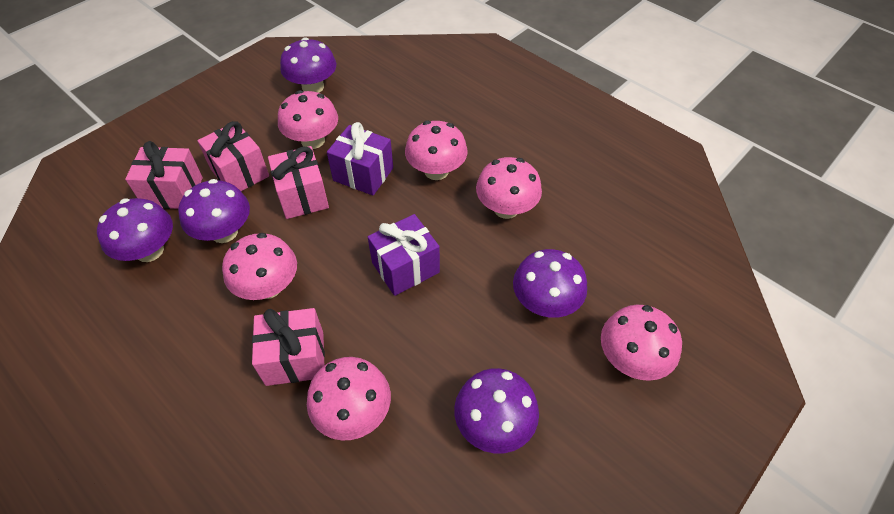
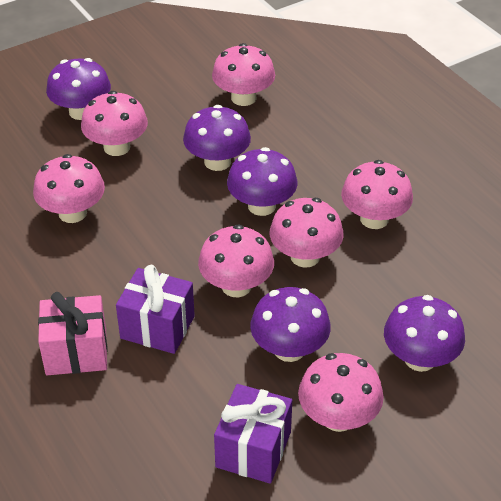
pink gift: [125,141,203,209] [197,121,269,191] [252,308,325,386] [268,146,329,219] = 4 -> [38,292,108,375] = 1
pink mushroom: [222,233,297,300] [278,90,338,149] [307,357,391,441] [405,121,468,180] [476,157,542,219] [601,305,682,381] = 6 -> [33,154,105,223] [81,91,148,156] [198,225,274,297] [212,43,275,106] [270,198,344,268] [298,353,384,432] [341,160,413,229] = 7

